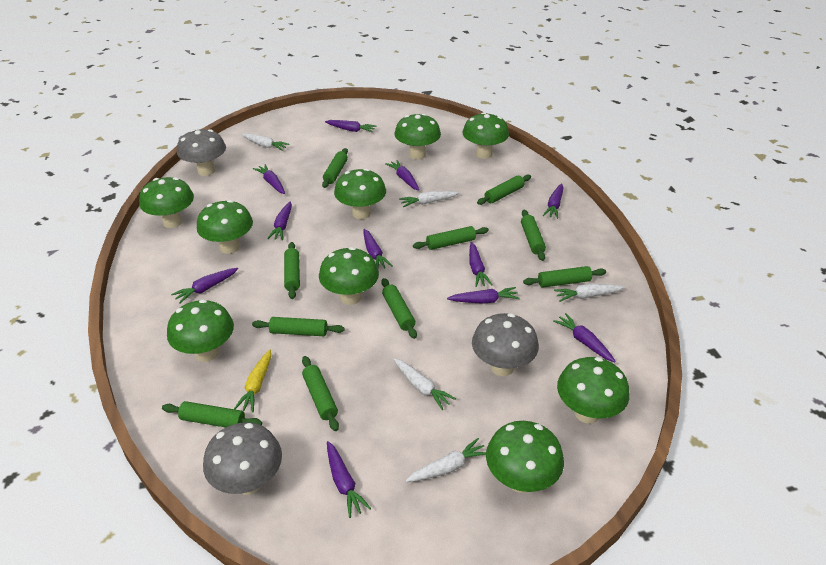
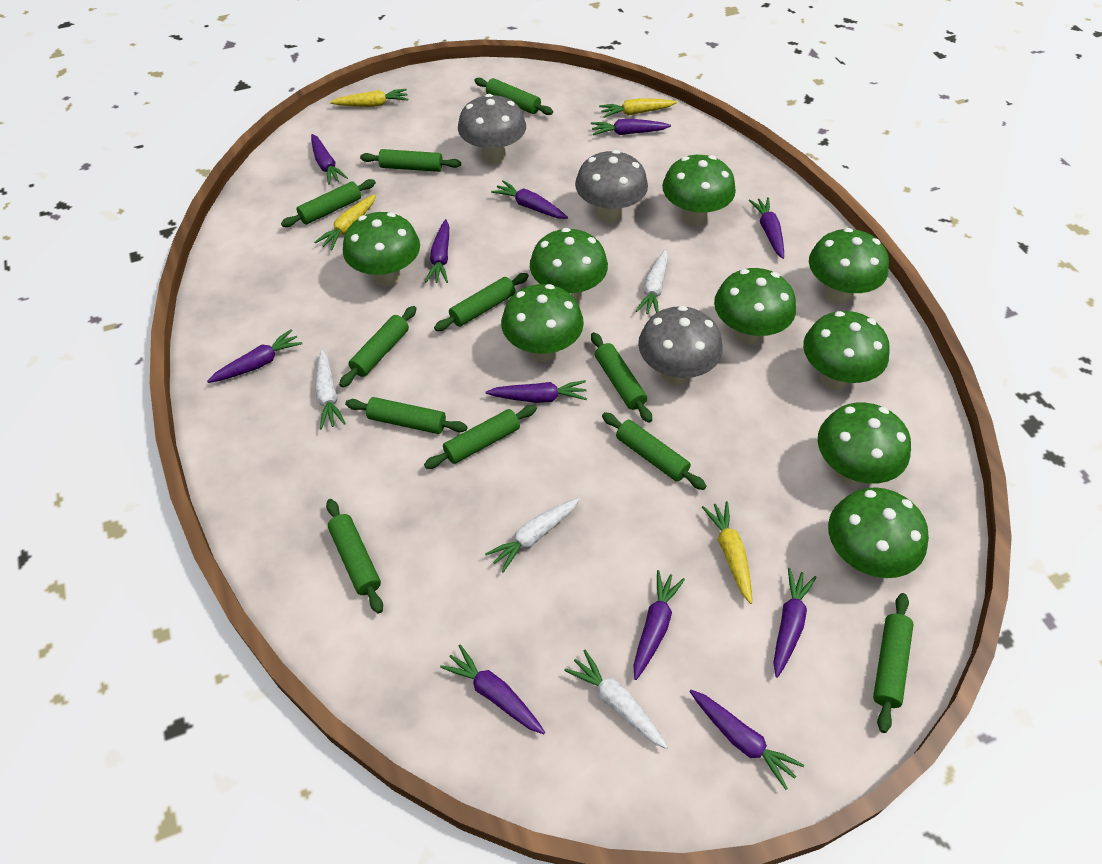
green rolling pin: [162,401,262,428] [252,317,345,336] [284,242,300,299] [302,356,339,431] [322,148,348,188] [381,278,417,339] [413,226,489,250] [477,175,531,205] [521,210,546,261] [523,266,606,288] = 10 -> [281,179,376,227] [326,499,383,614] [339,306,417,387] [345,397,467,434] [360,149,461,172] [424,405,537,469] [434,273,529,331] [474,78,553,115] [591,332,652,423] [602,412,707,490] [873,593,914,733] = 11
white carrot: [241,133,290,151] [394,358,456,410] [399,191,459,207] [405,438,486,482] [554,284,624,302] = 5 -> [315,350,346,429] [485,498,580,573] [564,650,668,749] [636,250,668,314] = 4
yellow carrot: [234,349,271,412] = 1 -> [314,194,376,250] [330,89,408,107] [599,98,677,118] [702,501,752,604] = 4

